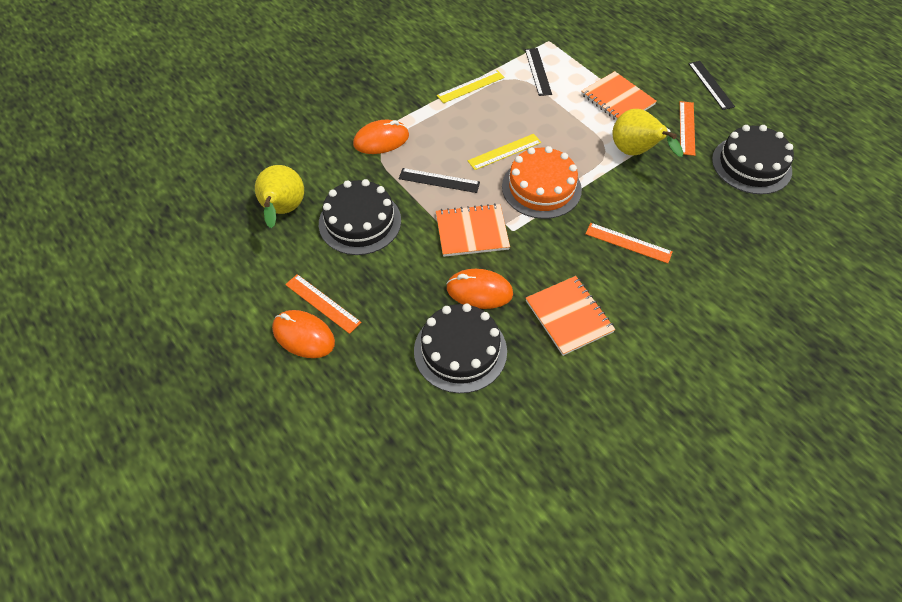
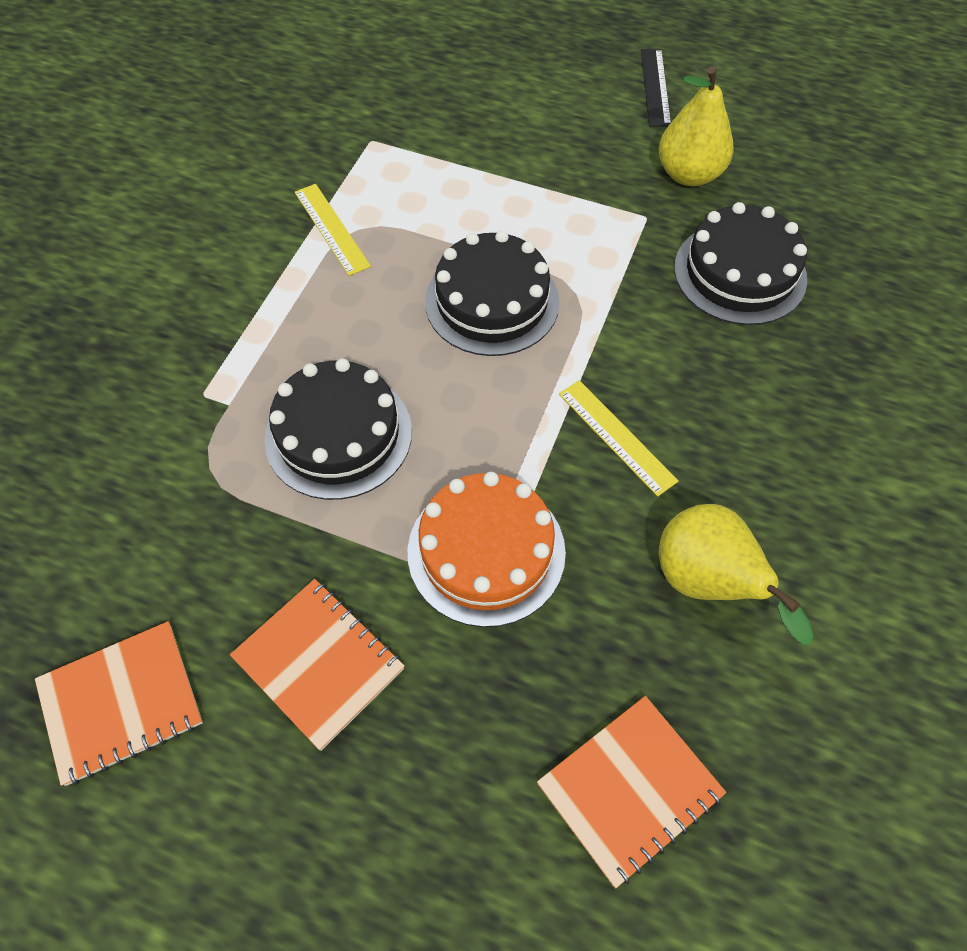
black ruler: [399,168,480,193] [525,48,552,96] [688,61,735,110] = 3 -> [641,49,671,127] = 1
orange mouse: [272,310,335,358] [353,119,409,154] [446,269,513,309] = 3 -> none = 0
orange ruler: [285,274,361,334] [585,223,673,263] [680,101,695,156] = 3 -> none = 0

